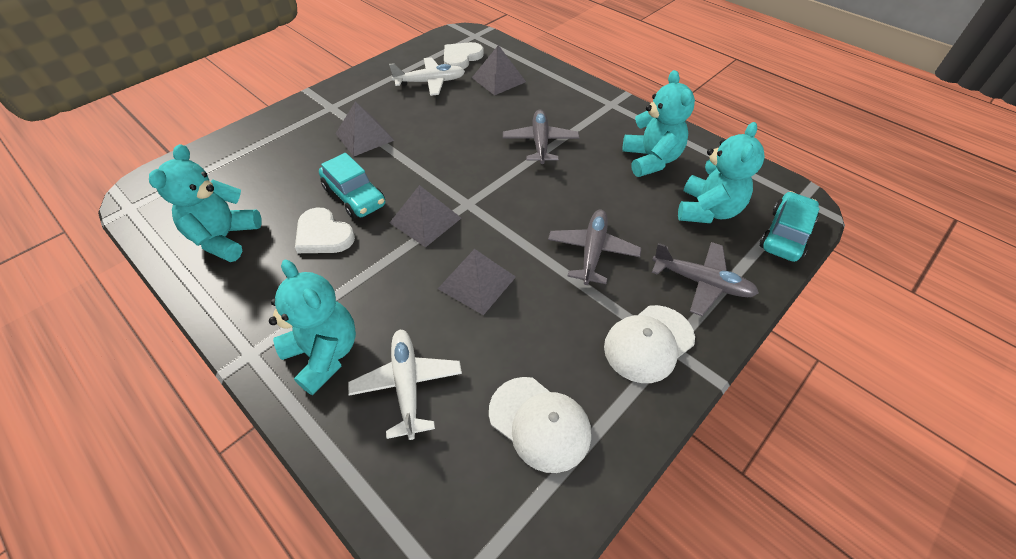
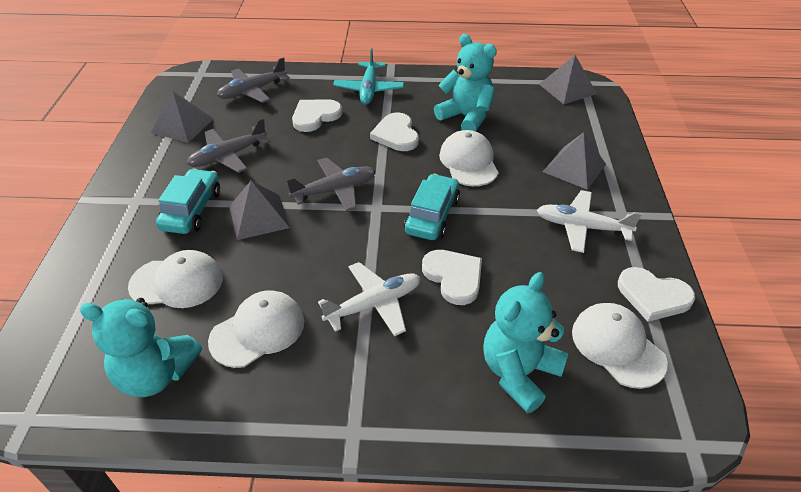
turquoise plane: none = 0 -> [333,48,404,105] = 1
turquoise teddy bear: [149,144,262,262] [269,260,356,395] [623,70,695,177] [678,122,765,223] = 4 -> [79,298,202,397] [434,34,497,131] [483,272,568,413] = 3
white cap: [489,377,591,473] [604,305,695,383] = 2 -> [128,250,223,308] [208,291,304,368] [439,130,499,186] [572,303,668,389] = 4
white heart: [295,207,355,253] [444,42,484,69] = 2 -> [292,99,342,132] [370,112,419,151] [422,250,482,305] [618,267,695,322] = 4

